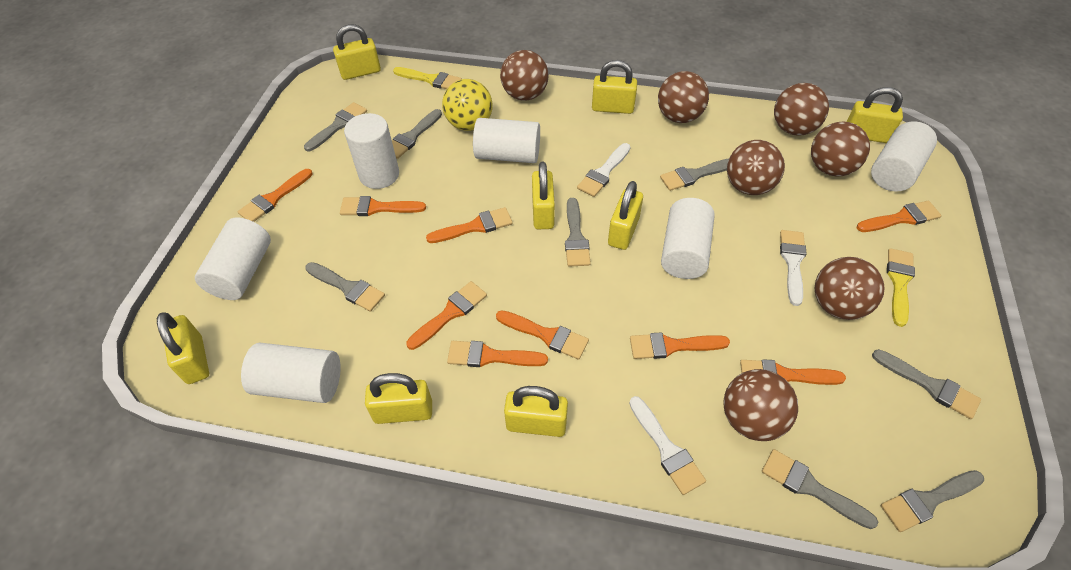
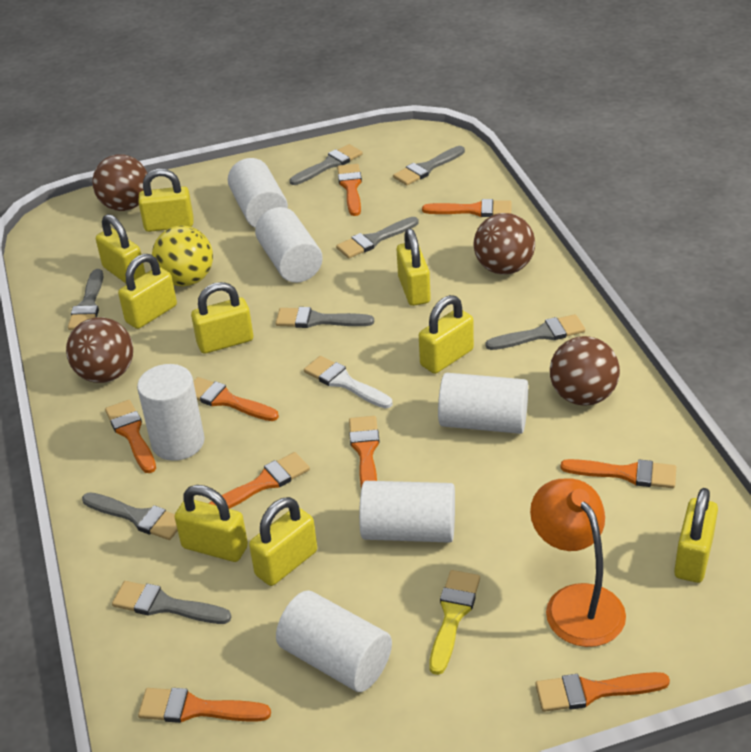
brown ball: [500,50,549,101] [658,71,709,123] [723,369,798,441] [727,140,785,195] [774,83,829,136] [811,122,870,177] [815,257,885,320] = 7 -> [66,317,133,383] [92,154,148,211] [473,213,535,275] [550,336,620,406] = 4
orange lamp: none = 0 -> [530,478,626,647] = 1
white brush: [577,143,631,197] [629,396,706,495] [780,230,807,306] = 3 -> [304,356,392,409] = 1
yellow brush: [393,67,462,89] [887,248,915,327] = 2 -> [429,570,480,675] = 1
yellow padlock: [157,312,209,384] [333,24,381,80] [365,373,432,424] [504,386,568,437] [532,162,555,229] [592,60,637,114] [608,181,643,250] [846,87,903,143] = 8 -> [96,214,145,283] [118,254,177,329] [138,169,193,232] [175,485,248,562] [191,282,253,354] [249,497,317,586] [397,229,431,306] [419,295,474,374] [674,488,718,583] = 9

